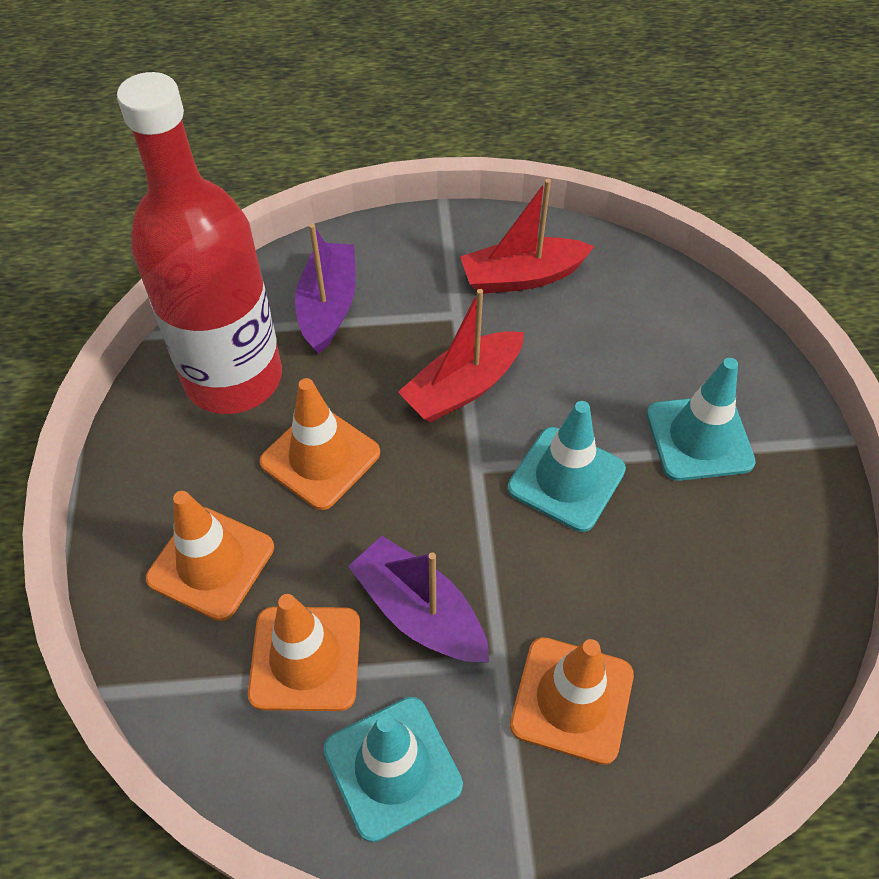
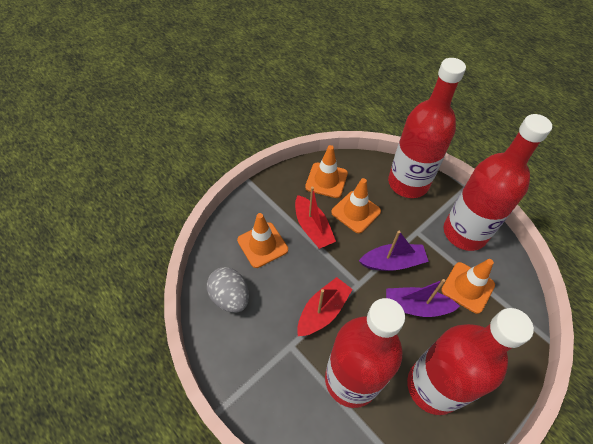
grey egg: none = 0 -> [207,267,249,313] = 1
red bottle: [117,72,282,414] = 1 -> [325,298,405,408] [388,58,466,198] [407,308,534,415] [444,114,552,251] = 4
turquoise traffic cone: [323,697,463,842] [508,401,626,532] [647,358,756,481] = 3 -> none = 0

